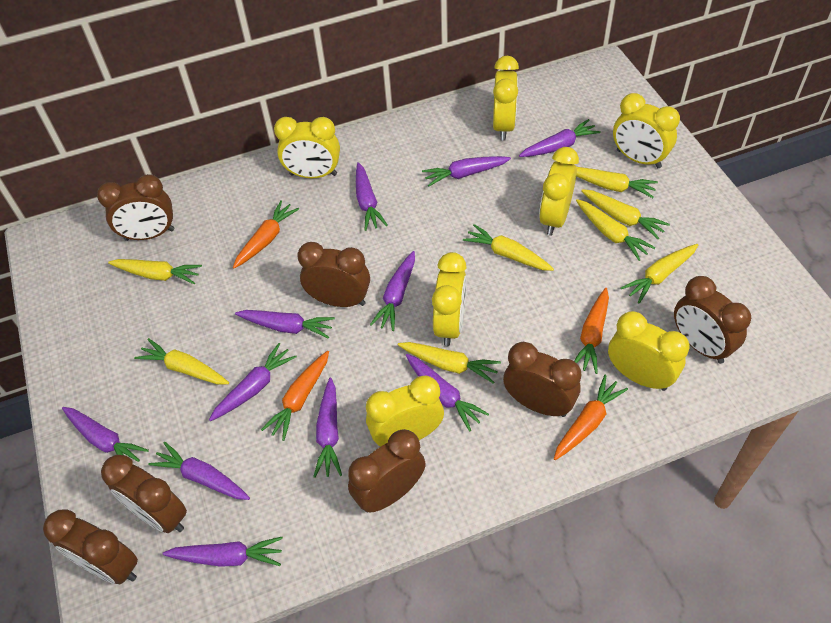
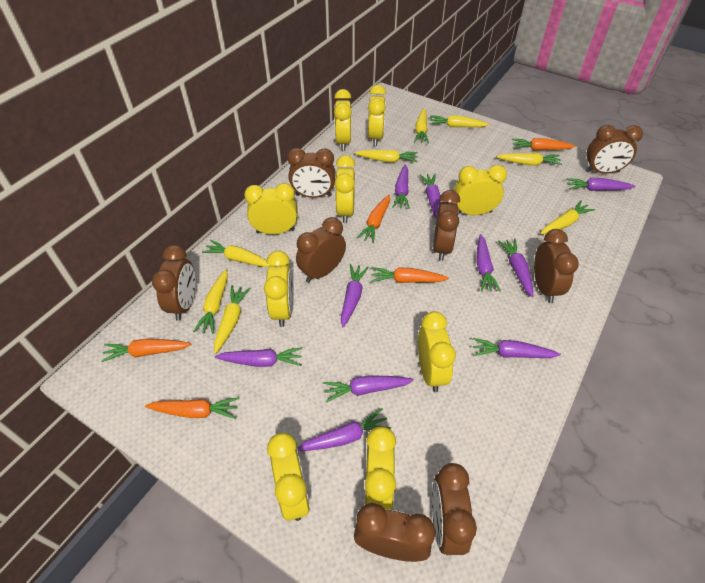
brown clock: [43,509,138,584] [97,174,174,241] [101,455,187,533] [297,242,370,307] [348,429,426,512] [503,342,581,417] [674,276,751,364] = 7 -> [152,245,196,321] [288,148,336,198] [296,217,346,282] [354,503,435,562] [432,463,477,555] [433,190,460,261] [534,229,579,303] [585,125,643,174] = 8
orange carrot: [233,200,299,268] [261,351,329,441] [554,375,628,460] [574,288,609,374] = 4 -> [101,339,191,362] [145,397,239,419] [357,195,390,243] [371,267,449,283] [512,138,575,150] = 5
purple carrot: [62,407,149,462] [148,442,250,500] [162,537,283,567] [209,343,297,421] [235,310,335,339] [313,378,342,478] [356,162,388,231] [370,251,415,331] [406,354,489,431] [422,156,511,186] [519,119,601,157] = 11 -> [215,347,303,367] [297,408,391,451] [323,375,414,403] [341,264,369,328] [392,164,410,209] [420,174,441,218] [472,338,561,358] [476,234,501,292] [498,239,533,297] [566,178,635,191] = 10
yellow clock: [274,117,340,178] [366,376,444,447] [432,252,467,346] [493,56,519,141] [539,147,579,236] [608,311,690,391] [613,93,680,168] = 7 -> [244,183,297,234] [264,251,293,327] [267,433,310,521] [334,89,352,151] [334,155,356,223] [365,426,396,510] [368,85,386,146] [418,311,456,392] [454,165,507,215] = 9

